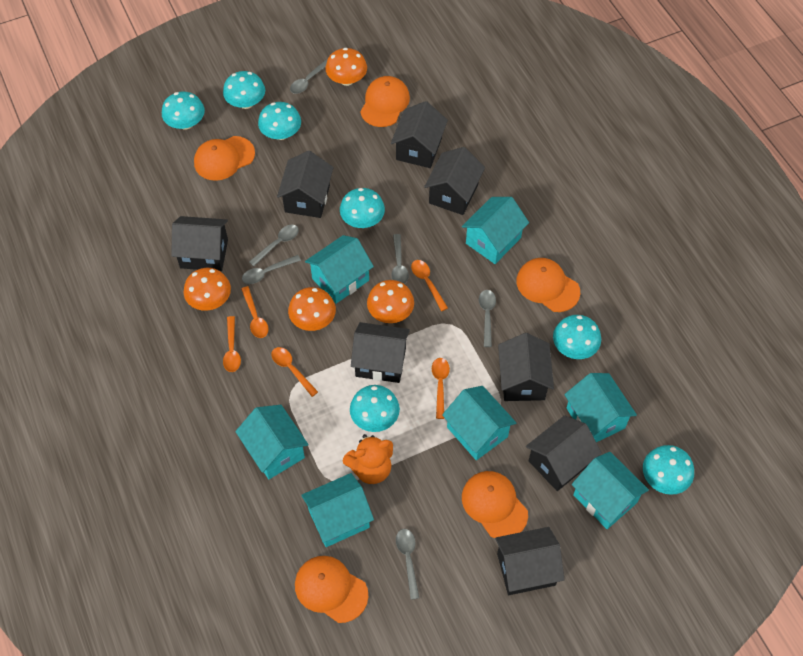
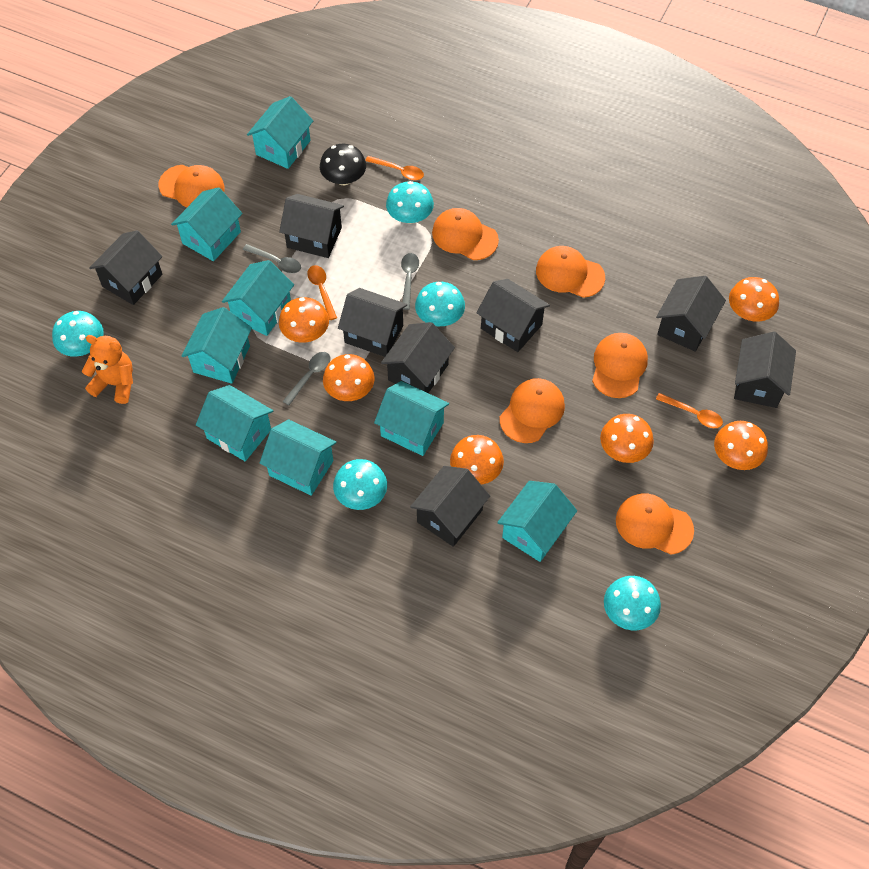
black mushroom: none = 0 -> [320,144,366,185] = 1
grey spoon: [242,255,301,284] [249,225,299,266] [290,59,328,94] [392,234,409,284] [396,529,419,600] [479,290,496,347] = 6 -> [243,244,301,273] [283,352,330,405] [401,253,419,310] = 3
orange cap: [194,136,255,181] [295,556,368,623] [360,76,410,127] [462,471,528,538] [516,258,580,312] = 5 -> [158,165,225,207] [432,208,499,260] [500,378,565,443] [536,246,605,298] [592,333,648,398] [616,494,694,555] = 6
orange mushroom: [184,268,231,311] [288,287,336,331] [325,48,367,86] [367,280,414,323] = 4 -> [279,297,329,343] [323,354,374,401] [450,435,504,485] [600,414,654,463] [714,421,768,470] [729,277,779,322] = 6
orange spoon: [223,316,241,372] [241,286,269,338] [272,347,318,397] [411,260,448,311] [432,358,450,419] = 5 -> [307,265,337,320] [365,156,424,180] [656,393,723,428] = 3
turquoise house: [235,405,309,479] [301,473,374,547] [305,235,374,304] [442,386,516,460] [462,197,529,264] [564,373,637,442] [572,452,649,529] = 7 -> [171,187,243,261] [182,307,252,384] [196,385,273,461] [222,260,294,336] [247,96,313,169] [260,419,337,496] [374,381,449,456] [497,481,577,562] = 8
turquoise mushroom: [162,91,205,130] [223,71,265,109] [258,102,301,140] [340,188,385,228] [350,385,400,432] [553,315,601,359] [643,445,694,495] = 7 -> [52,311,104,357] [333,459,387,510] [386,181,434,224] [415,282,465,326] [604,576,661,630] = 5

